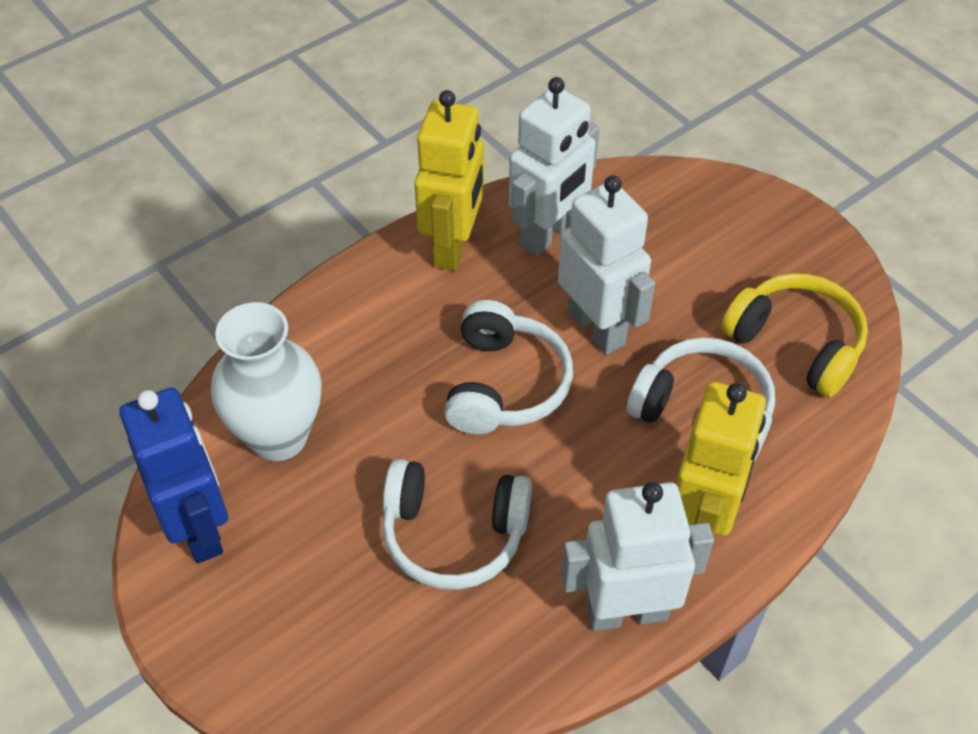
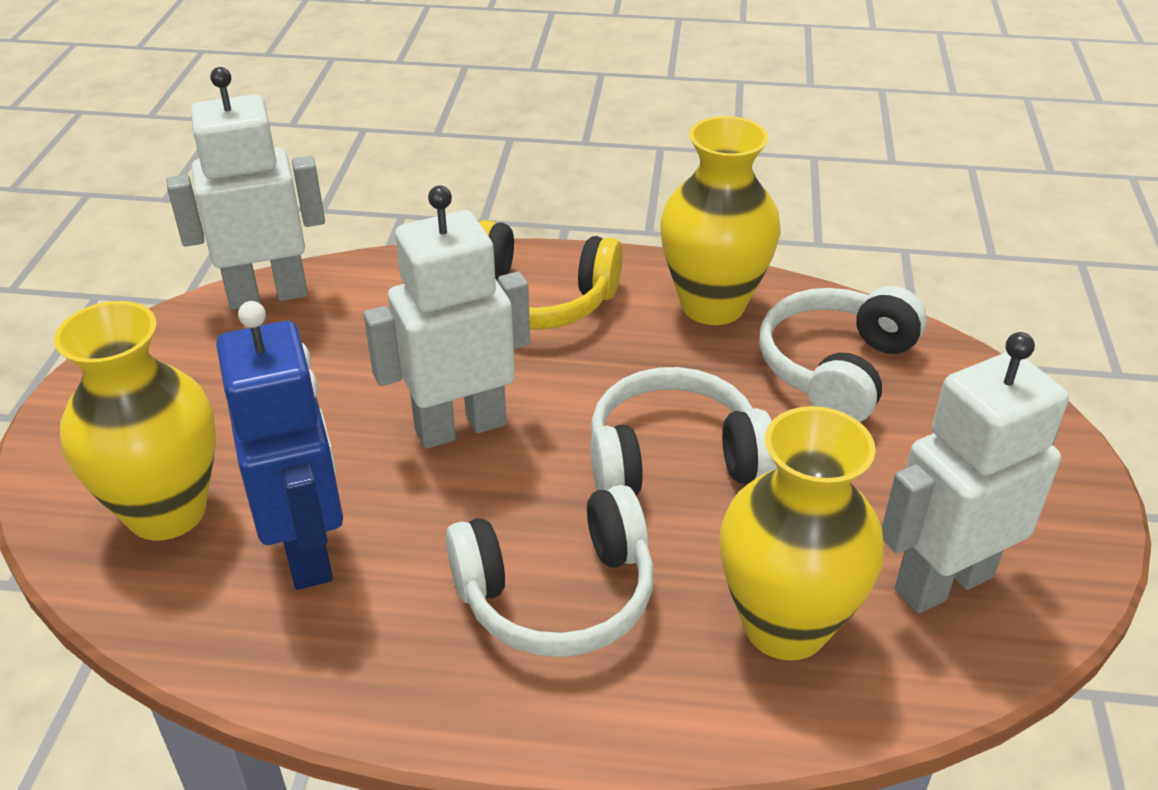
white vase: [211,302,321,461] = 1 -> none = 0
yellow robot: [414,90,484,271] [676,382,766,537] = 2 -> none = 0
yellow vase: none = 0 -> [54,301,216,541] [660,116,781,325] [720,406,884,661] = 3

